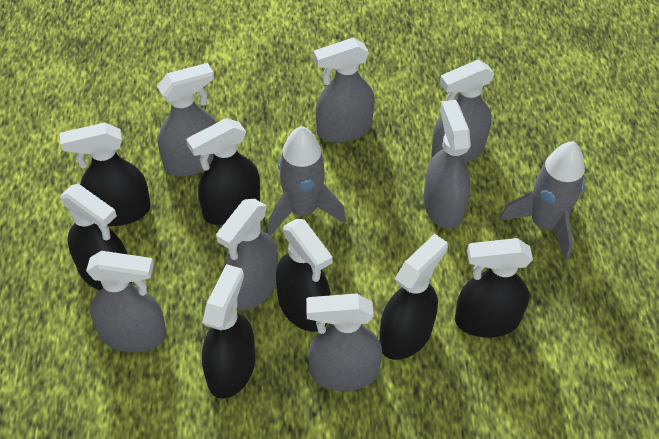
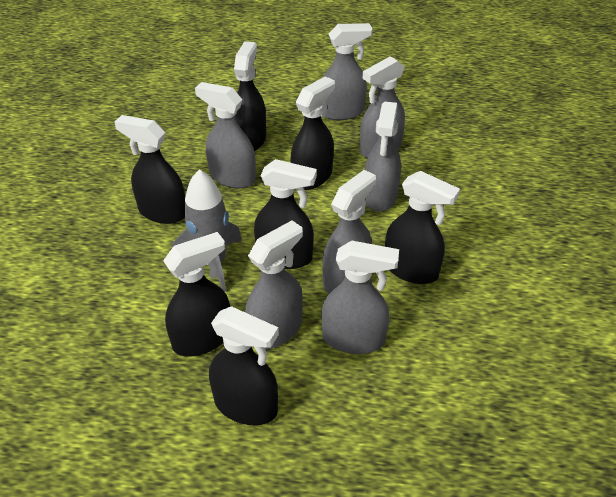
grey rocket: [268,126,346,236] [500,141,585,260] = 2 -> [172,169,242,292] = 1

